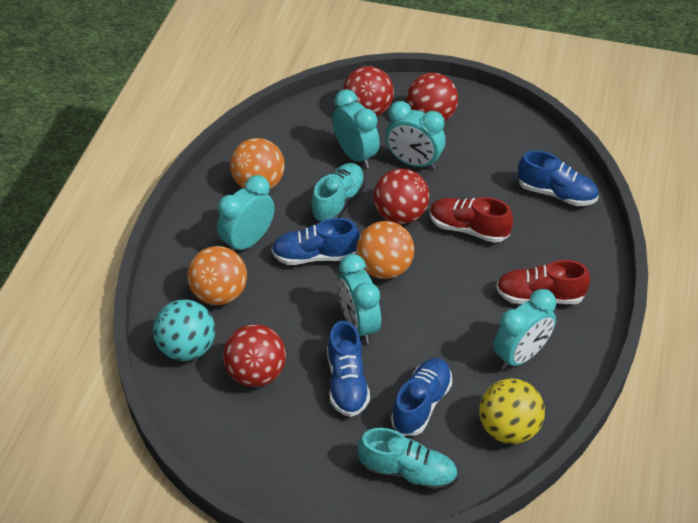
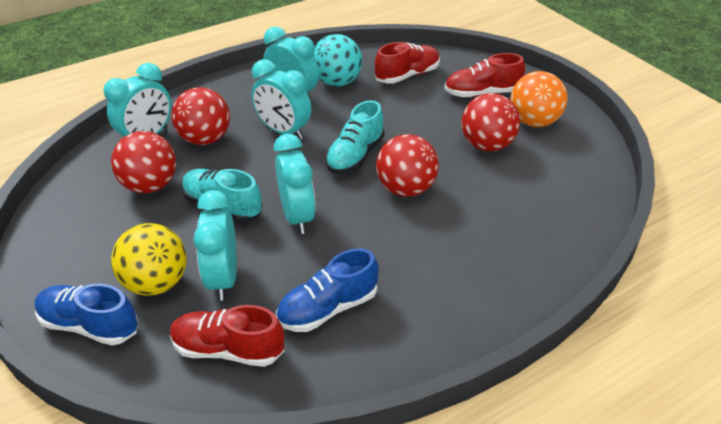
blue shoe: [271,218,360,265] [327,321,370,417] [391,358,452,436] [518,150,598,206] = 4 -> [35,284,138,346] [276,248,379,332] = 2
orange ball: [187,246,247,305] [230,138,285,189] [356,221,414,279] = 3 -> [510,71,568,127] = 1
red shoe: [430,197,513,243] [496,260,590,304] = 2 -> [170,305,284,367] [375,42,440,84] [444,53,525,97] = 3

